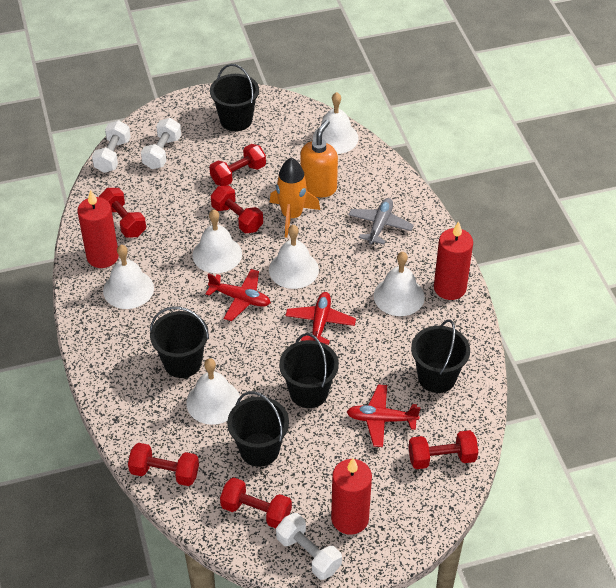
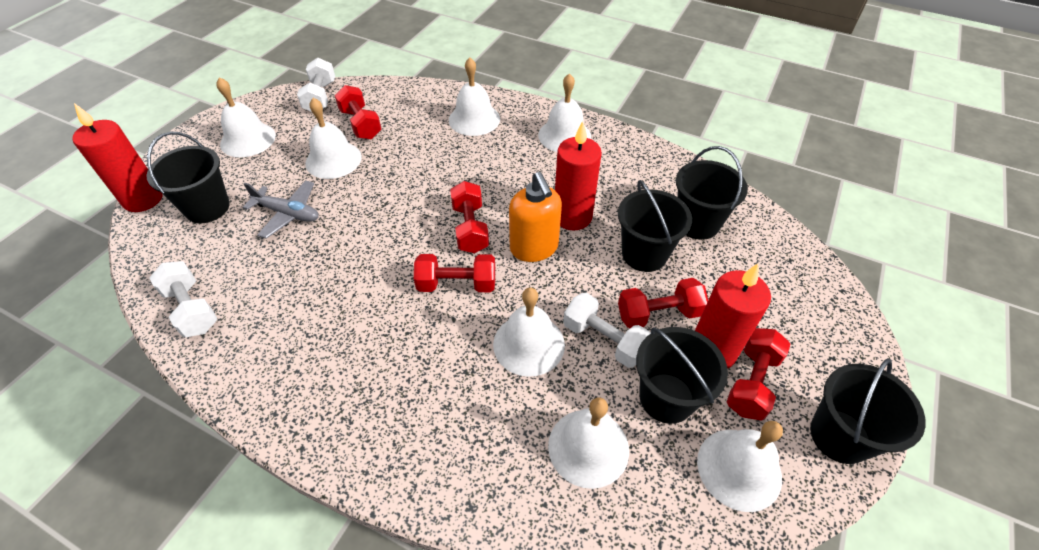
orange rocket: [270,157,320,237] = 1 -> none = 0
red dumbbell: [99,188,146,238] [128,443,199,486] [210,144,266,186] [211,185,263,233] [220,478,292,528] [408,430,478,469] = 6 -> [334,85,381,139] [414,254,495,292] [450,181,489,253] [618,278,708,328] [727,328,790,421] = 5
red plane: [206,269,271,321] [285,292,356,345] [347,384,421,447] = 3 -> none = 0
white bell: [103,245,154,309] [186,358,241,425] [193,209,242,273] [269,225,319,289] [313,92,359,154] [374,252,425,316] = 6 -> [216,77,276,157] [305,98,362,179] [449,58,500,136] [493,287,565,377] [538,73,591,152] [548,397,629,489] [697,421,783,512] = 7

